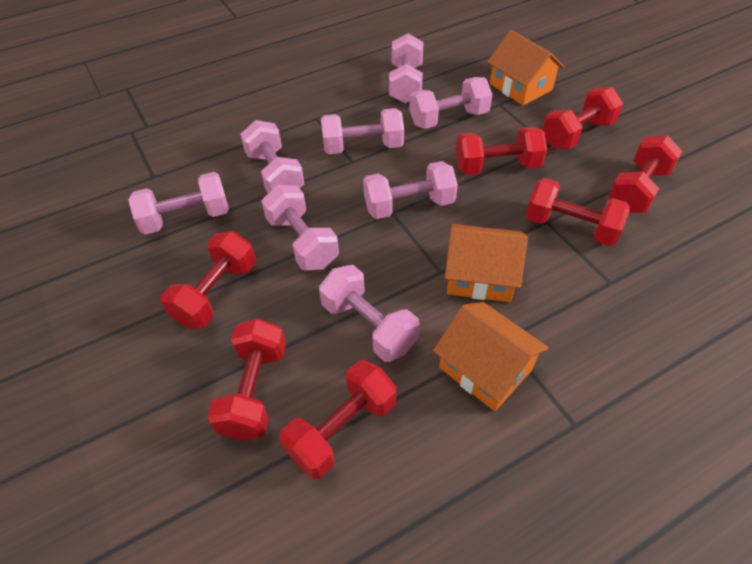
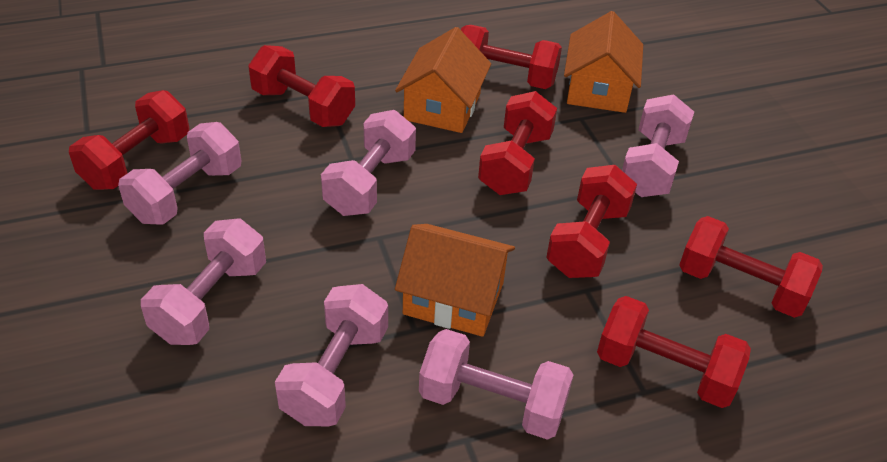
pink dumbbell: [128,172,229,235] [240,120,305,193] [262,185,339,270] [319,265,420,362] [321,108,404,154] [363,161,458,219] [389,33,423,103] [409,77,492,129] = 8 -> [118,122,241,225] [141,219,266,345] [275,284,388,426] [321,110,416,216] [419,329,574,440] [622,94,694,197] = 6

